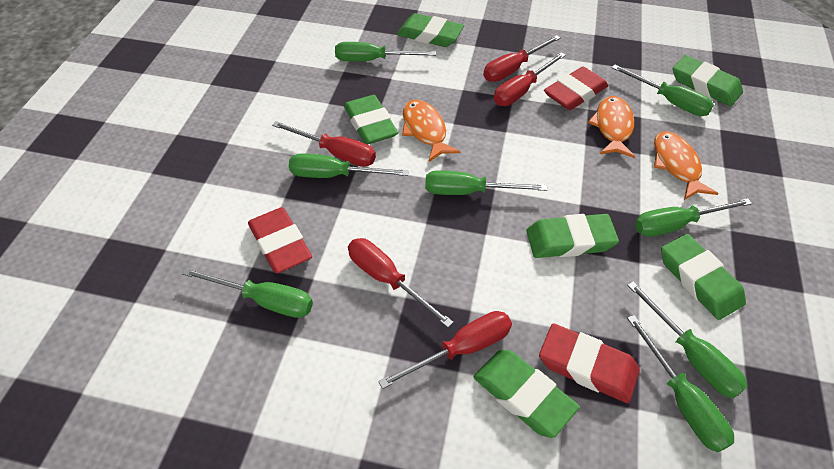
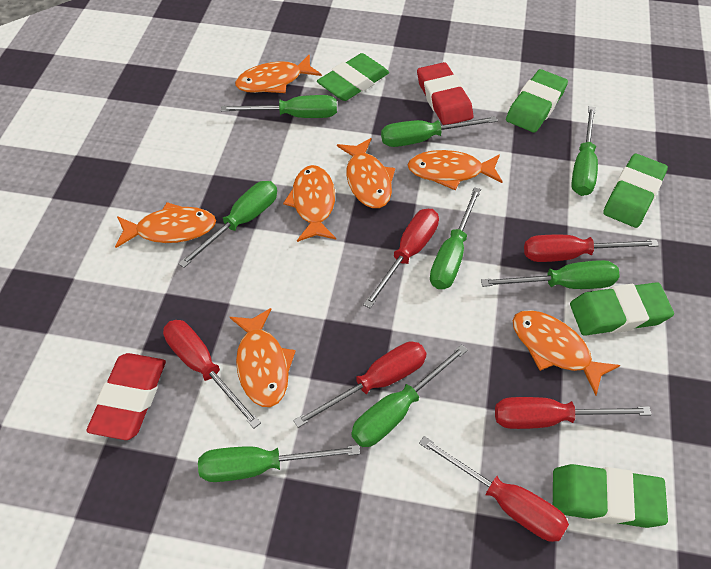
green eraser: [344,95,398,144] [397,13,464,47] [474,350,579,438] [526,214,619,258] [661,234,746,320] [673,55,743,106] = 6 -> [317,53,389,101] [506,69,568,133] [553,464,668,528] [570,282,674,336] [603,154,668,228] = 5
orange fish: [402,100,460,162] [588,96,635,158] [654,131,719,200] = 3 -> [115,202,216,248] [230,308,296,407] [235,54,322,93] [283,165,336,242] [337,138,395,208] [408,150,503,190] [513,310,620,396] = 7
red eraser: [248,207,312,273] [539,323,640,403] [544,67,608,110] = 3 -> [86,353,166,440] [417,62,473,125] = 2
red screwdriver: [272,121,376,167] [348,238,454,328] [378,311,512,389] [483,35,561,82] [494,52,566,106] = 5 -> [163,320,261,428] [293,341,427,428] [363,209,439,308] [419,436,569,542] [495,397,652,429] [524,235,659,262] = 6

